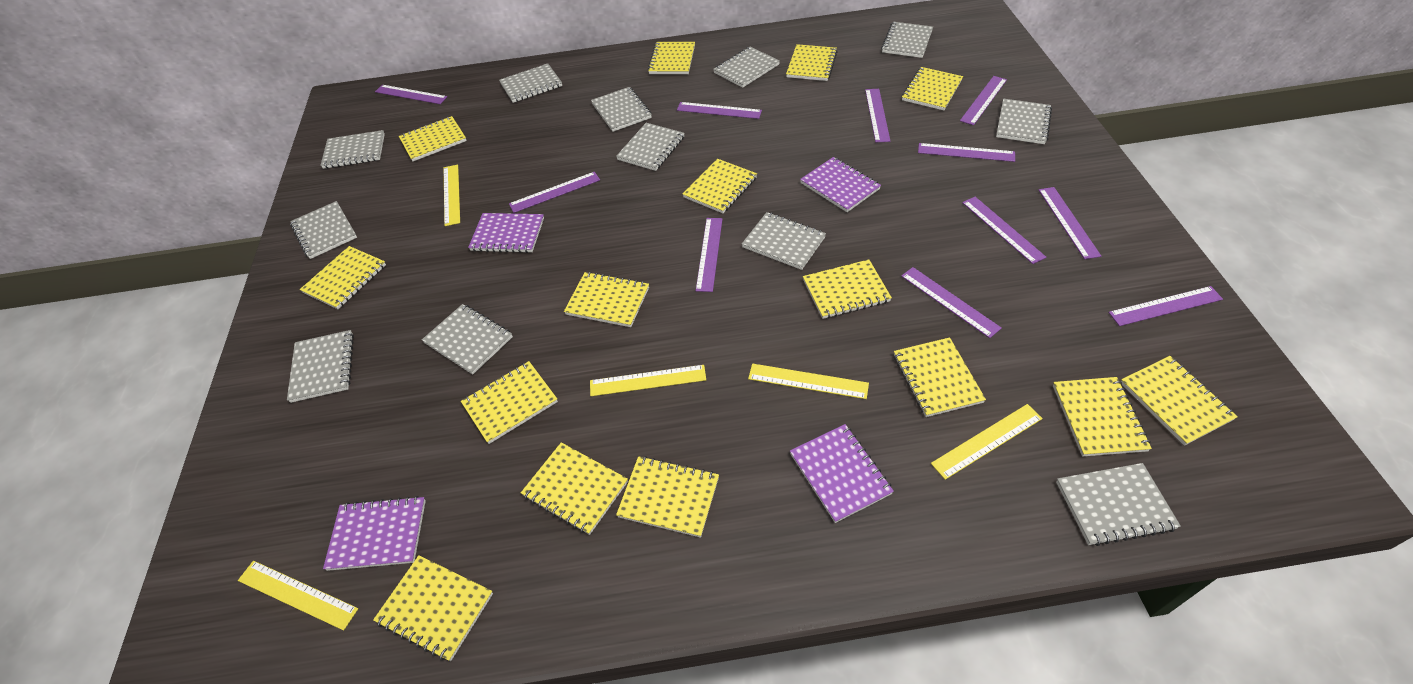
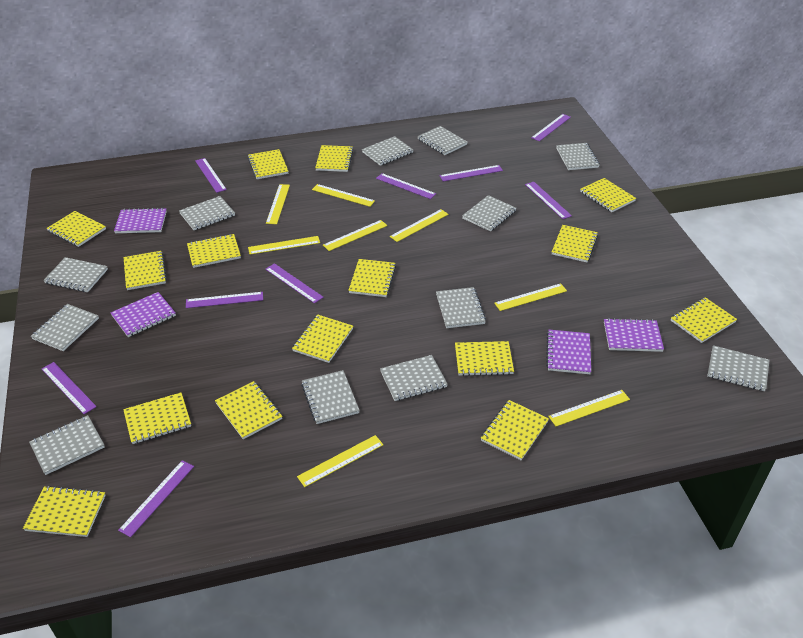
purple ruler: [375,85,447,104] [509,172,600,213] [677,102,762,119] [696,218,723,292] [865,89,890,142] [901,267,1002,338] [918,143,1015,162] [960,76,1007,125] [962,197,1046,264] [1039,187,1101,259] [1108,286,1223,326] = 11 -> [42,362,97,414] [118,460,194,537] [186,292,263,308] [195,158,227,193] [265,263,324,303] [376,173,436,199] [439,165,503,181] [525,182,572,219] [531,114,571,141] = 9
yellow ruler: [238,561,358,630] [444,165,460,226] [590,365,706,396] [748,364,869,399] [931,404,1043,480] = 5 -> [248,236,320,255] [266,184,290,224] [297,435,383,487] [312,184,375,207] [323,220,387,251] [390,209,448,242] [494,283,567,311] [548,390,630,426] = 8

